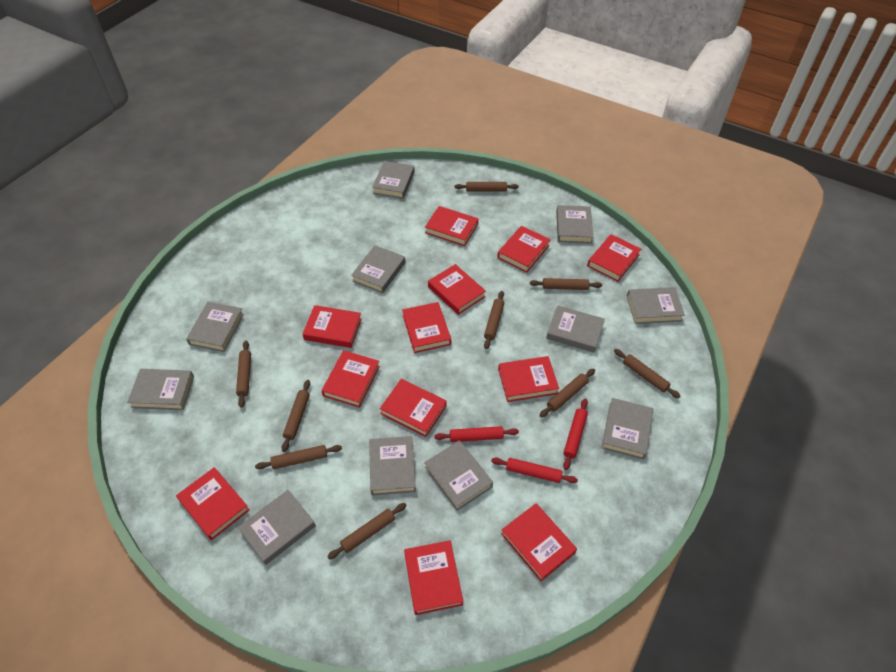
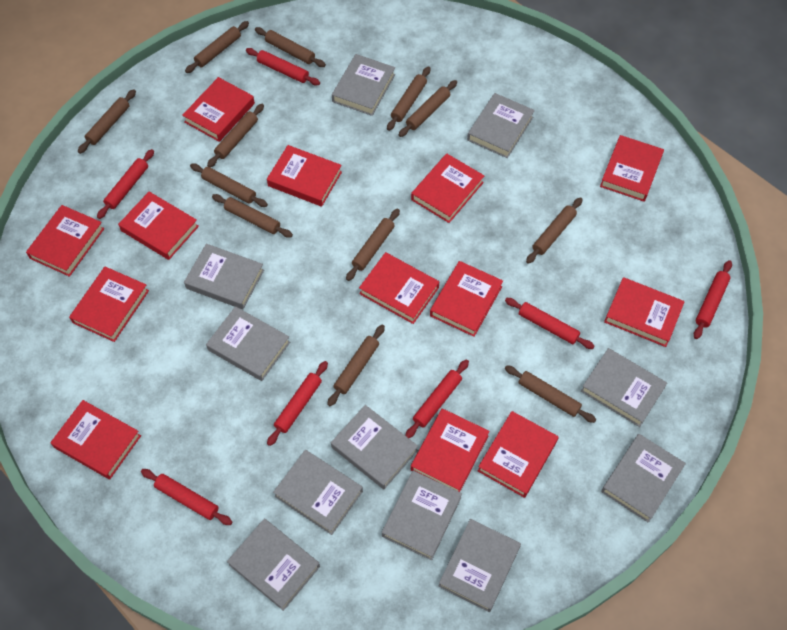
brown rolling pin: [236,340,251,408] [255,445,342,469] [282,380,310,452] [327,503,407,559] [455,182,519,191] [484,291,504,349] [530,278,602,290] [539,368,595,417] [614,349,681,398] = 9 -> [78,89,136,154] [185,21,249,73] [190,163,268,207] [207,104,264,167] [212,194,293,238] [255,27,326,67] [327,325,385,406] [346,208,400,281] [387,66,430,131] [399,80,457,137] [505,365,596,423] [526,197,583,264] = 12
red book: [176,467,249,540] [303,305,362,348] [321,350,380,408] [380,379,447,437] [402,302,451,353] [404,540,463,615] [425,206,478,246] [428,264,486,315] [497,226,551,272] [498,356,559,402] [501,503,577,581] [587,234,641,282] = 12 -> [26,205,104,277] [50,400,141,479] [69,267,149,342] [118,192,199,260] [182,77,255,142] [267,145,342,207] [359,252,439,324] [411,153,484,223] [411,408,490,492] [430,261,503,337] [478,411,559,498] [600,135,664,202] [604,277,685,347] = 13
red rolling pin: [434,426,519,442] [491,458,578,483] [563,399,588,470] = 3 -> [97,149,154,219] [141,469,232,525] [246,48,320,85] [267,361,328,446] [405,359,469,438] [505,298,595,349] [694,260,732,339] = 7

